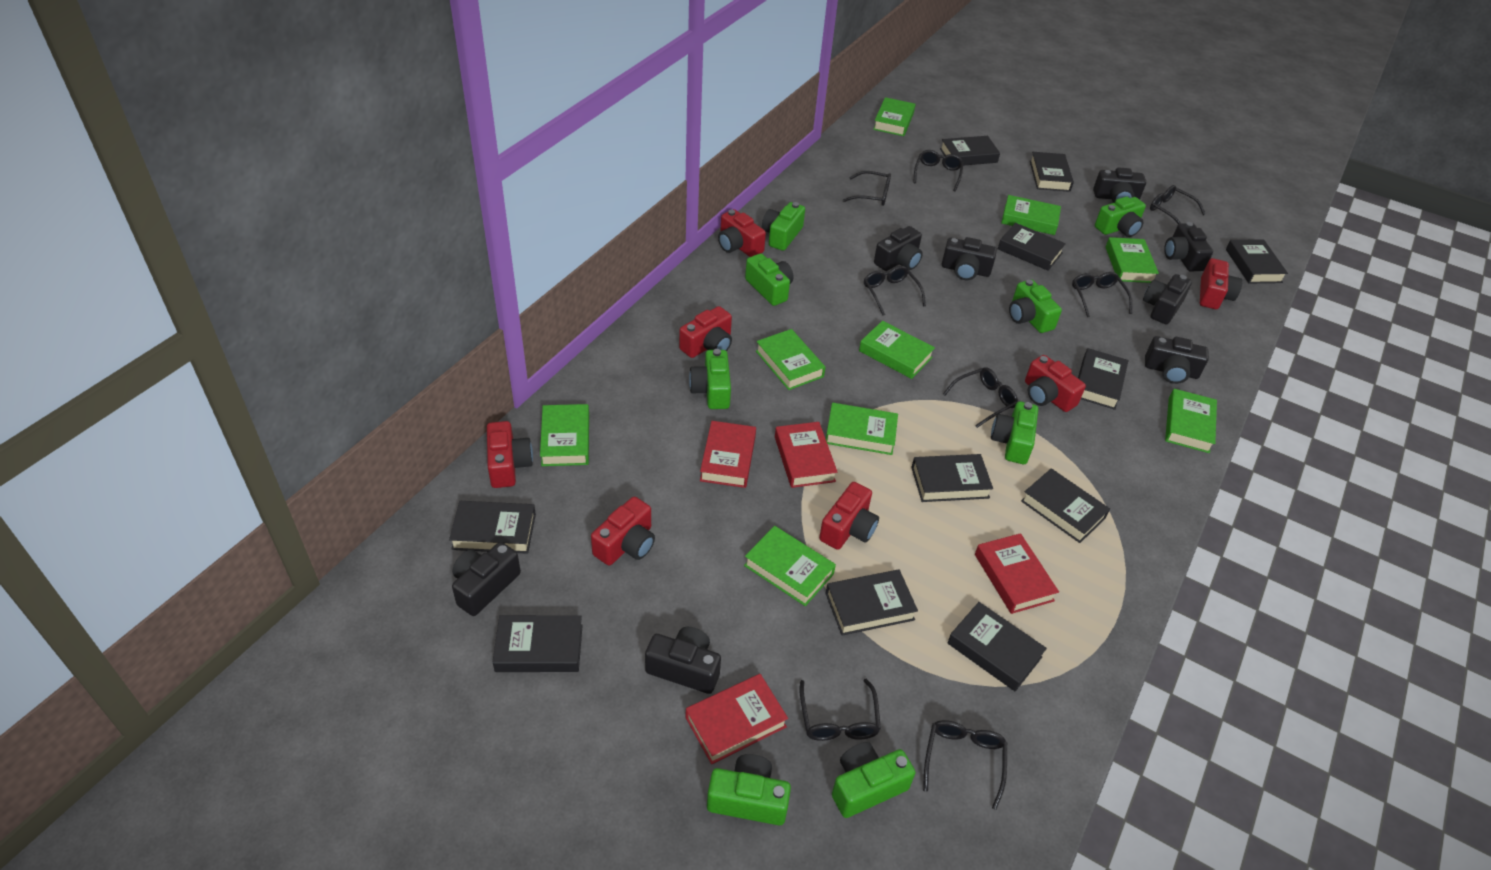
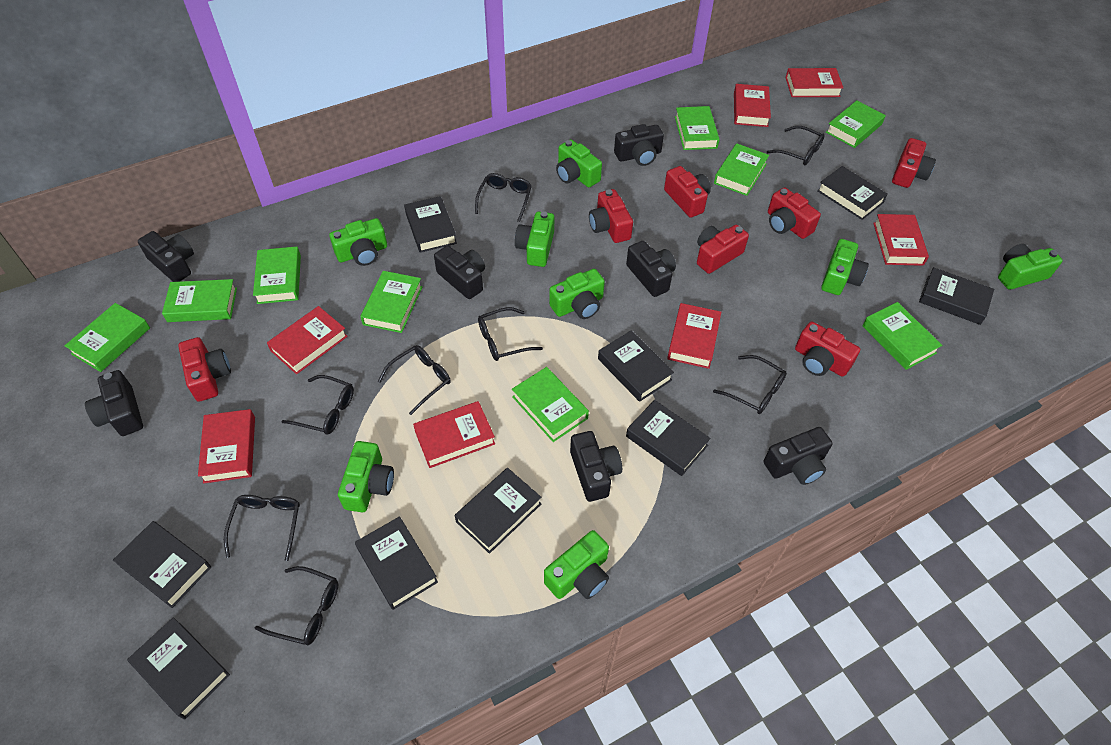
black book: [449,501,536,554] [493,615,583,672] [825,570,918,636] [911,454,993,502] [940,136,1000,166] [947,602,1047,691] [998,223,1066,271] [1021,468,1110,543] [1030,152,1074,192] [1078,348,1129,410] [1226,239,1288,283] = 11 -> [113,521,211,608] [127,617,230,719] [355,516,438,610] [404,196,457,253] [455,468,542,554] [598,330,674,402] [626,400,711,476] [817,166,888,220] [919,267,994,325] = 9
black camera: [452,542,521,616] [645,627,721,694] [874,226,923,271] [942,237,997,281] [1093,167,1146,203] [1143,274,1192,324] [1145,336,1209,384] [1164,222,1213,272] = 8 -> [85,370,143,436] [138,231,194,282] [434,245,485,299] [570,431,622,502] [614,124,664,166] [626,241,676,297] [764,427,832,485] = 7
red book: [685,674,788,764] [700,421,756,488] [775,422,837,488] [975,533,1059,614] = 4 -> [198,409,255,483] [267,306,348,374] [413,401,495,468] [667,303,721,369] [734,84,771,127] [785,68,843,97] [873,214,929,266] = 7

